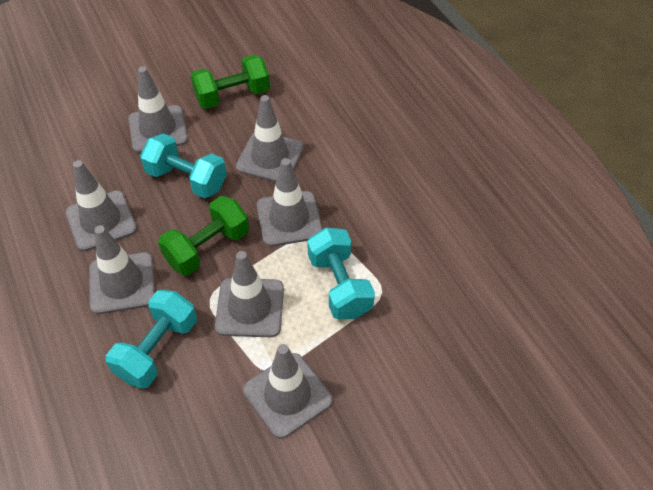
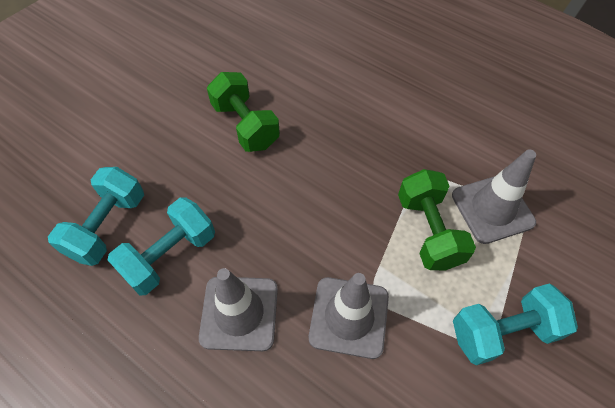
grey traffic cone: [66,160,137,251] [89,225,155,314] [128,66,188,153] [215,251,284,337] [236,95,304,182] [243,344,333,439] [257,158,323,246] = 7 -> [199,268,278,351] [309,273,389,359] [452,149,536,244] = 3

